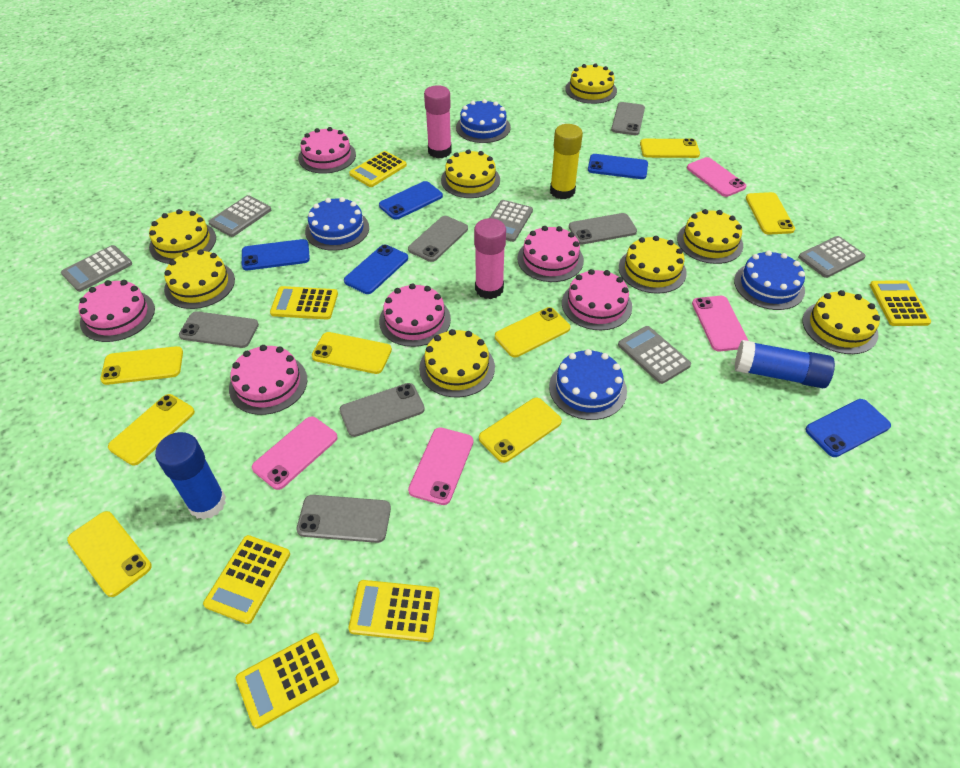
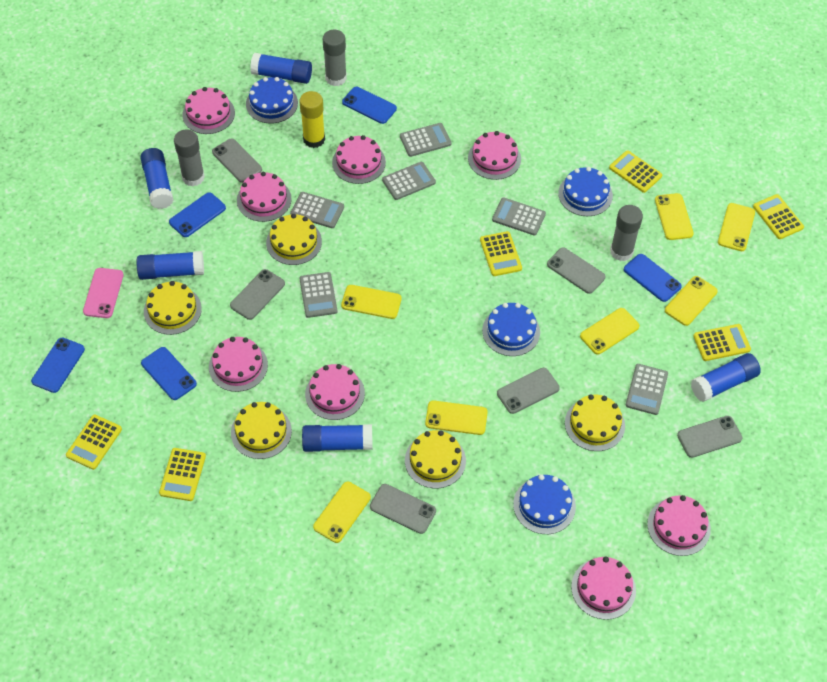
blue glue stick: [155,432,226,520] [735,340,835,388] = 2 -> [137,251,204,280] [140,148,173,209] [250,53,312,84] [302,424,373,452] [691,353,761,402] = 5
grey calculator: [61,245,132,292] [208,195,271,237] [490,200,533,242] [618,326,691,384] [798,236,866,278] = 5 -> [290,192,344,228] [299,272,338,318] [382,162,436,200] [400,123,451,157] [492,198,546,236] [626,364,668,415] = 6
grey glue stick: none = 0 -> [174,130,205,186] [323,30,347,86] [610,205,643,261] = 3
pink cake: [79,280,155,342] [229,345,307,415] [298,127,356,173] [379,283,451,347] [517,226,584,282] [562,269,632,330] = 6 -> [182,87,235,134] [209,337,268,392] [237,172,292,222] [305,364,365,420] [332,135,386,184] [468,131,521,180] [571,557,636,620] [647,495,711,556] = 8
pink glue stick: [424,85,452,158] [474,218,506,299] = 2 -> none = 0
pink phone: [252,416,338,490] [408,427,473,505] [687,157,746,197] [692,296,749,351] = 4 -> [83,268,124,318] = 1
yellow cake: [149,209,216,264] [164,249,235,309] [419,329,495,397] [441,149,500,198] [565,63,617,104] [619,236,687,294] [677,209,743,264] [802,290,880,354] = 8 -> [144,281,202,335] [231,402,292,459] [266,214,322,265] [405,430,466,488] [565,394,625,451] = 5
yellow phone: [67,511,152,597] [100,346,183,385] [108,394,195,465] [312,332,392,374] [479,398,562,463] [495,307,570,357] [640,138,700,158] [746,192,795,235] = 8 -> [313,481,371,543] [341,285,402,319] [425,400,488,435] [580,308,640,354] [655,193,694,240] [665,276,718,326] [718,203,755,251] = 7

